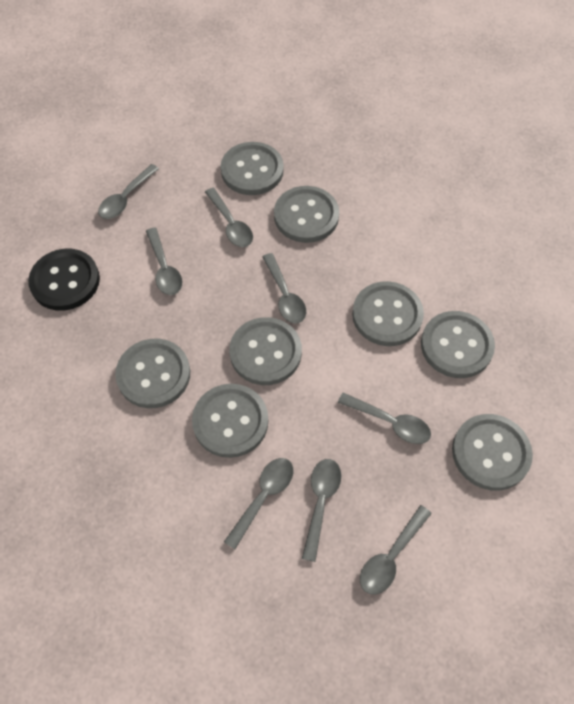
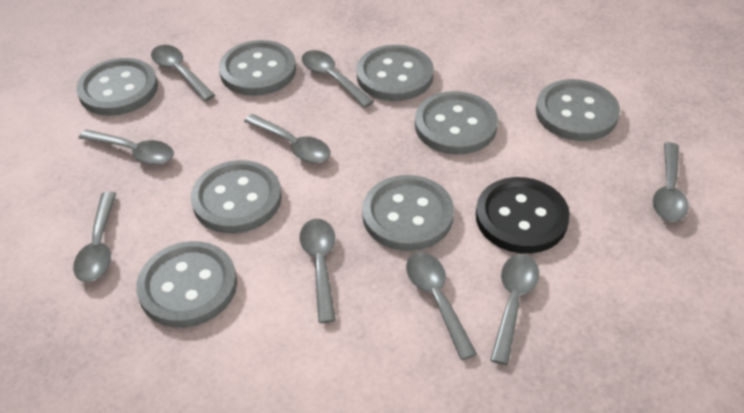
grey spoon: [98,164,159,219] [146,228,182,295] [205,188,253,247] [224,458,293,549] [262,253,306,324] [302,459,341,562] [338,393,431,444] [360,505,432,595] = 8 -> [73,192,116,282] [79,129,174,165] [151,45,215,101] [244,114,331,163] [300,219,336,323] [302,50,374,108] [406,252,477,360] [490,254,539,365] [653,142,689,222] = 9

